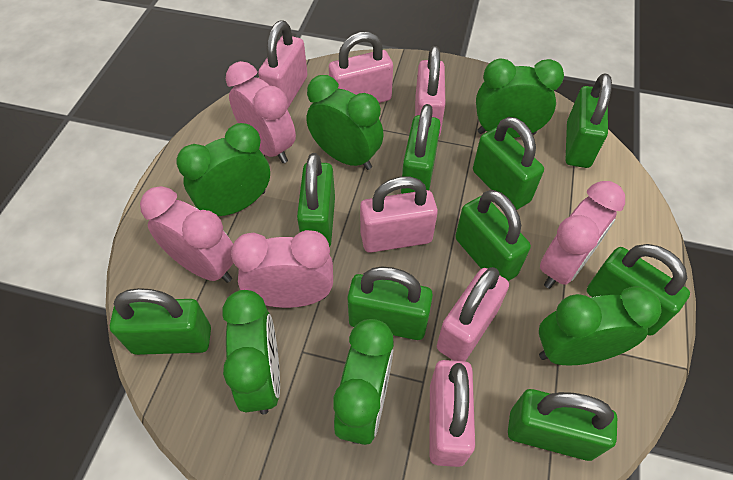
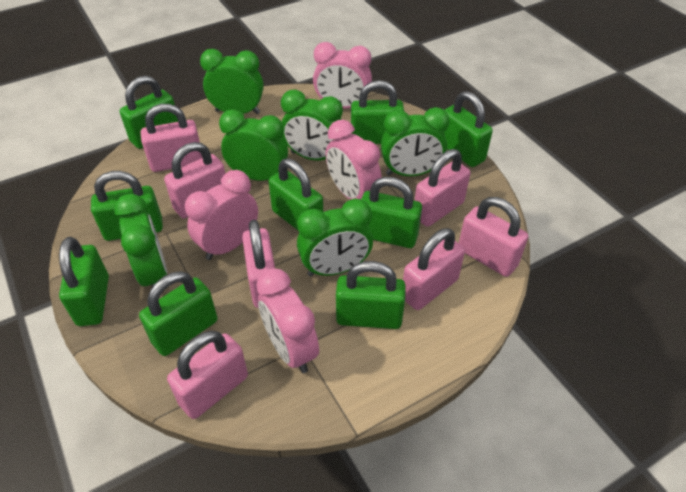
pink padlock: [258,20,308,109] [329,32,393,103] [360,176,438,253] [415,46,445,136] [429,360,475,467] [437,267,509,361] = 6 -> [141,104,202,172] [164,142,225,219] [167,331,248,419] [242,220,275,308] [403,228,465,310] [415,149,470,227] [459,197,528,277] = 7

